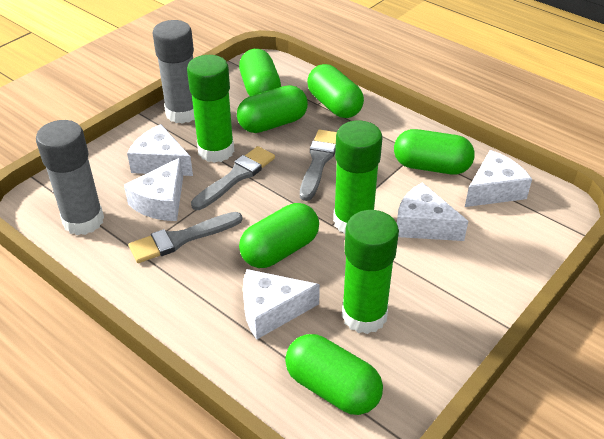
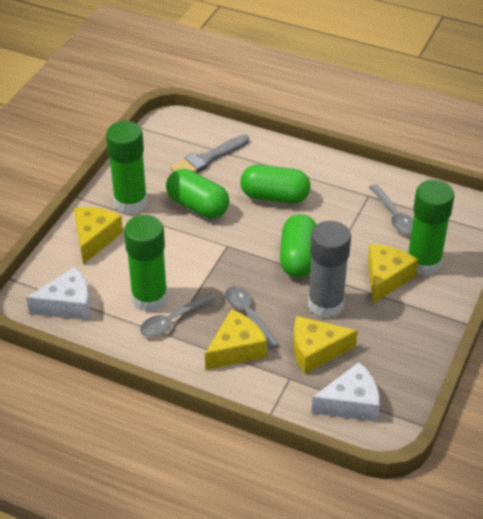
green capsule: [237,85,308,133] [239,49,281,96] [239,203,319,268] [285,334,383,415] [307,64,364,118] [394,129,475,174] = 6 -> [166,169,230,219] [240,165,310,204] [280,214,317,278] = 3
grey brush: [128,212,242,263] [191,146,275,210] [300,130,337,201] = 3 -> [170,134,249,173] = 1
grey glue stick: [36,120,104,235] [152,20,195,124] = 2 -> [308,221,351,318] = 1
grey spoon: none = 0 -> [140,293,216,337] [225,286,279,349] [369,184,413,234] = 3
white cheese: [124,158,183,221] [127,124,193,176] [243,269,320,339] [397,183,468,241] [465,150,532,207] = 5 -> [26,267,90,320] [311,362,380,422] = 2
yellow cheese: none = 0 -> [74,207,123,264] [205,309,267,370] [293,316,358,374] [368,244,418,304] = 4

